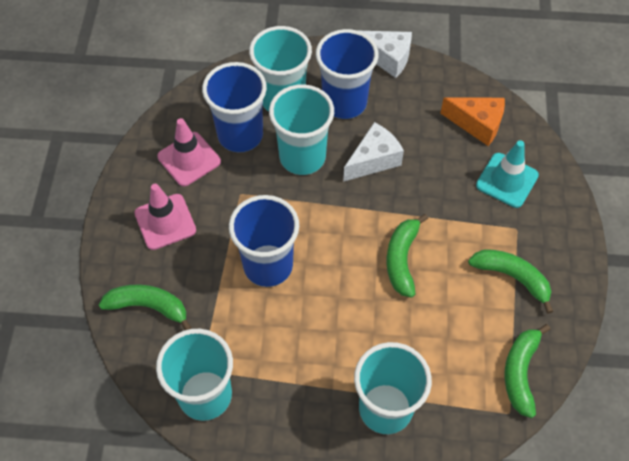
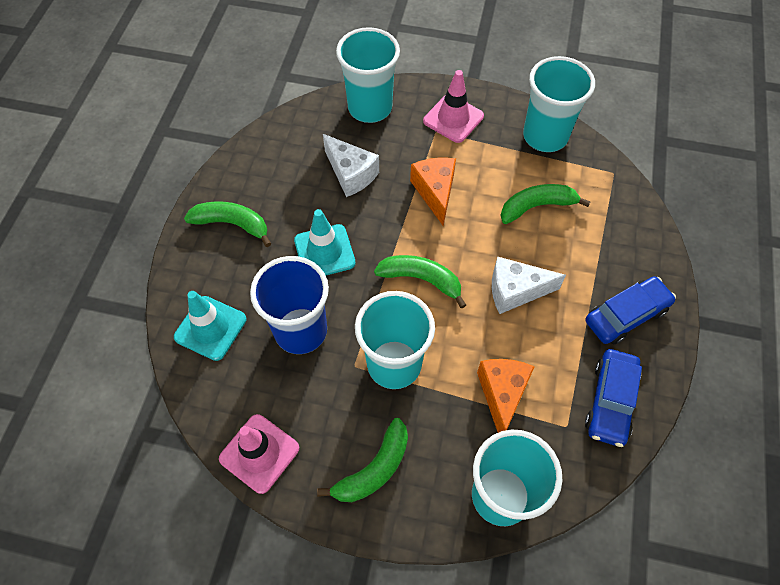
blue car: none = 0 -> [585,349,642,447] [586,276,676,345] = 2
blue cup: [202,62,267,152] [229,195,299,287] [316,29,379,119] = 3 -> [250,256,329,354] = 1
orange cheese: [440,97,505,146] = 1 -> [410,158,456,226] [477,359,535,433] = 2
turquoise traffic cone: [476,140,539,208] = 1 -> [174,291,247,361] [294,209,356,275] = 2

